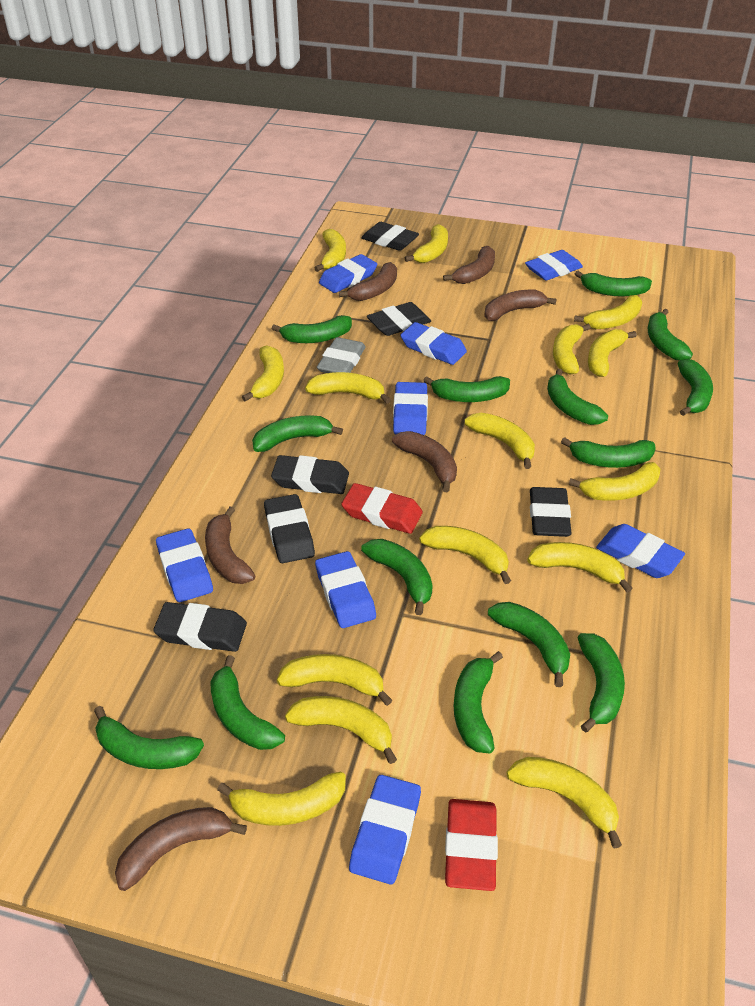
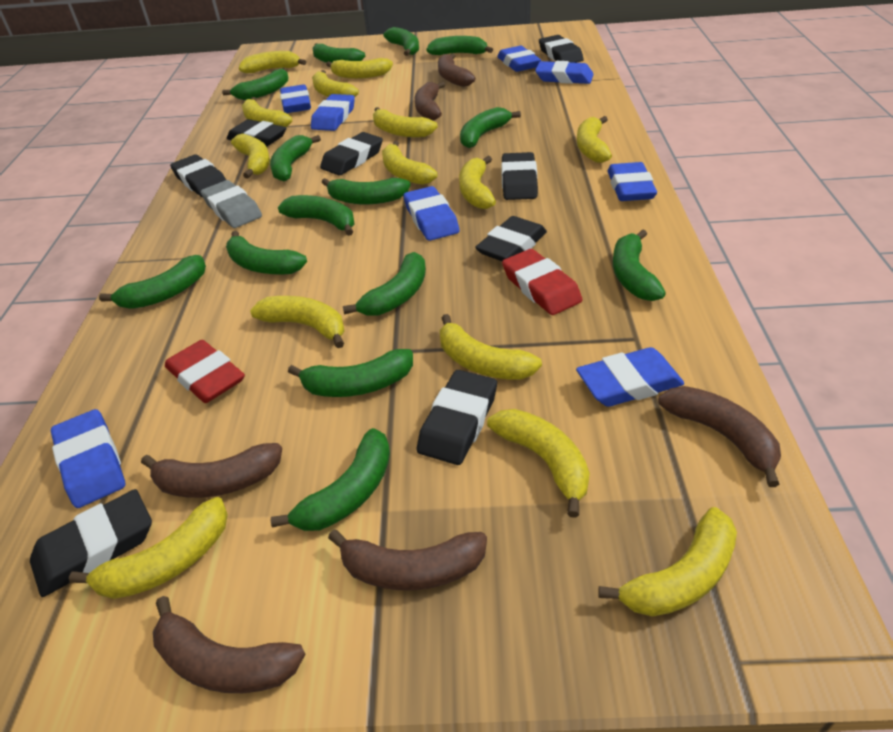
black eraser: [153,602,247,652] [264,494,315,563] [271,455,349,494] [361,222,419,251] [367,302,431,336] [530,487,571,537] = 6 -> [30,489,152,597] [170,154,226,197] [227,119,287,147] [320,132,383,176] [417,370,497,465] [475,216,547,261] [501,152,538,200] [539,35,584,63] = 8
yellow banana: [217,772,346,826] [242,345,284,401] [277,654,392,706] [285,696,397,764] [305,372,391,404] [315,229,346,272] [405,224,448,263] [419,526,511,584] [464,413,535,469] [506,757,622,849] [527,542,633,593] [553,324,591,374] [569,462,660,501] [574,295,642,329] [588,329,637,377] = 15 -> [69,497,228,599] [231,134,270,179] [239,51,306,73] [242,97,292,127] [250,296,345,348] [312,70,359,97] [326,58,393,79] [373,107,438,137] [382,141,437,185] [440,314,542,380] [459,156,496,209] [487,409,590,518] [577,116,612,163] [598,507,737,616] = 14

